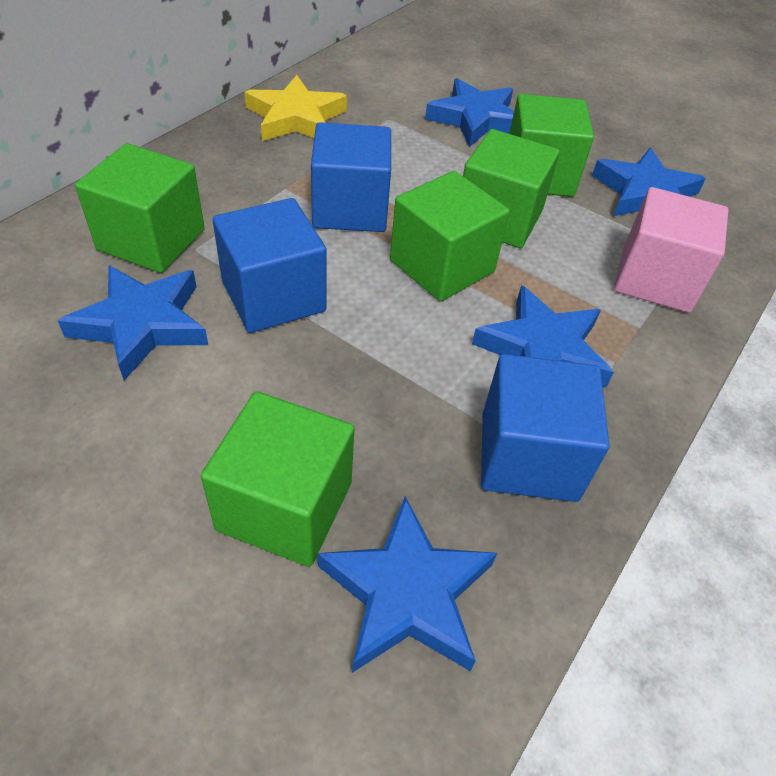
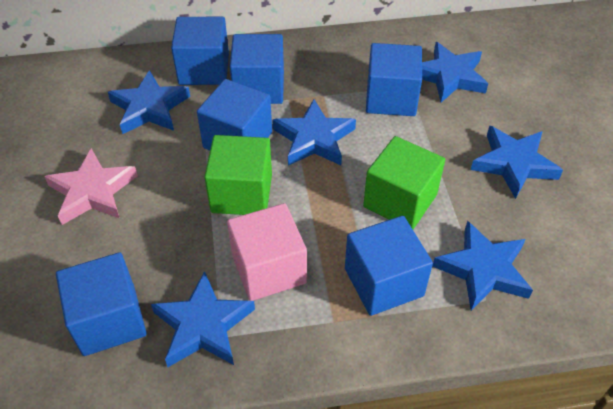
blue cube: [213,198,326,333] [311,122,391,232] [481,354,610,502] = 3 -> [56,252,147,356] [171,17,229,85] [197,79,272,150] [230,34,284,104] [345,216,433,316] [366,43,422,116] = 6
blue star: [58,265,208,380] [318,496,497,673] [425,78,514,147] [472,285,614,387] [592,148,706,216] = 5 -> [108,70,190,134] [151,271,255,367] [272,99,356,165] [422,42,488,102] [432,221,533,311] [471,126,563,199] = 6
green cube: [75,143,205,273] [201,391,355,567] [390,171,510,302] [463,129,560,248] [509,94,594,197] = 5 -> [204,135,272,215] [363,136,445,229] = 2
pink star: none = 0 -> [44,148,138,225] = 1
yellow star: [244,75,347,141] = 1 -> none = 0

